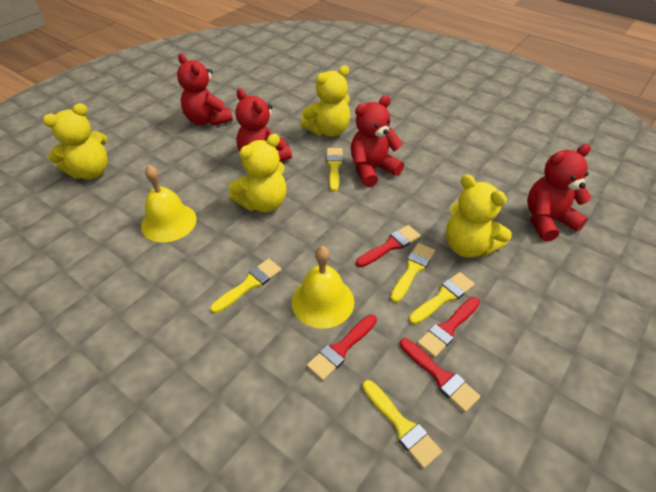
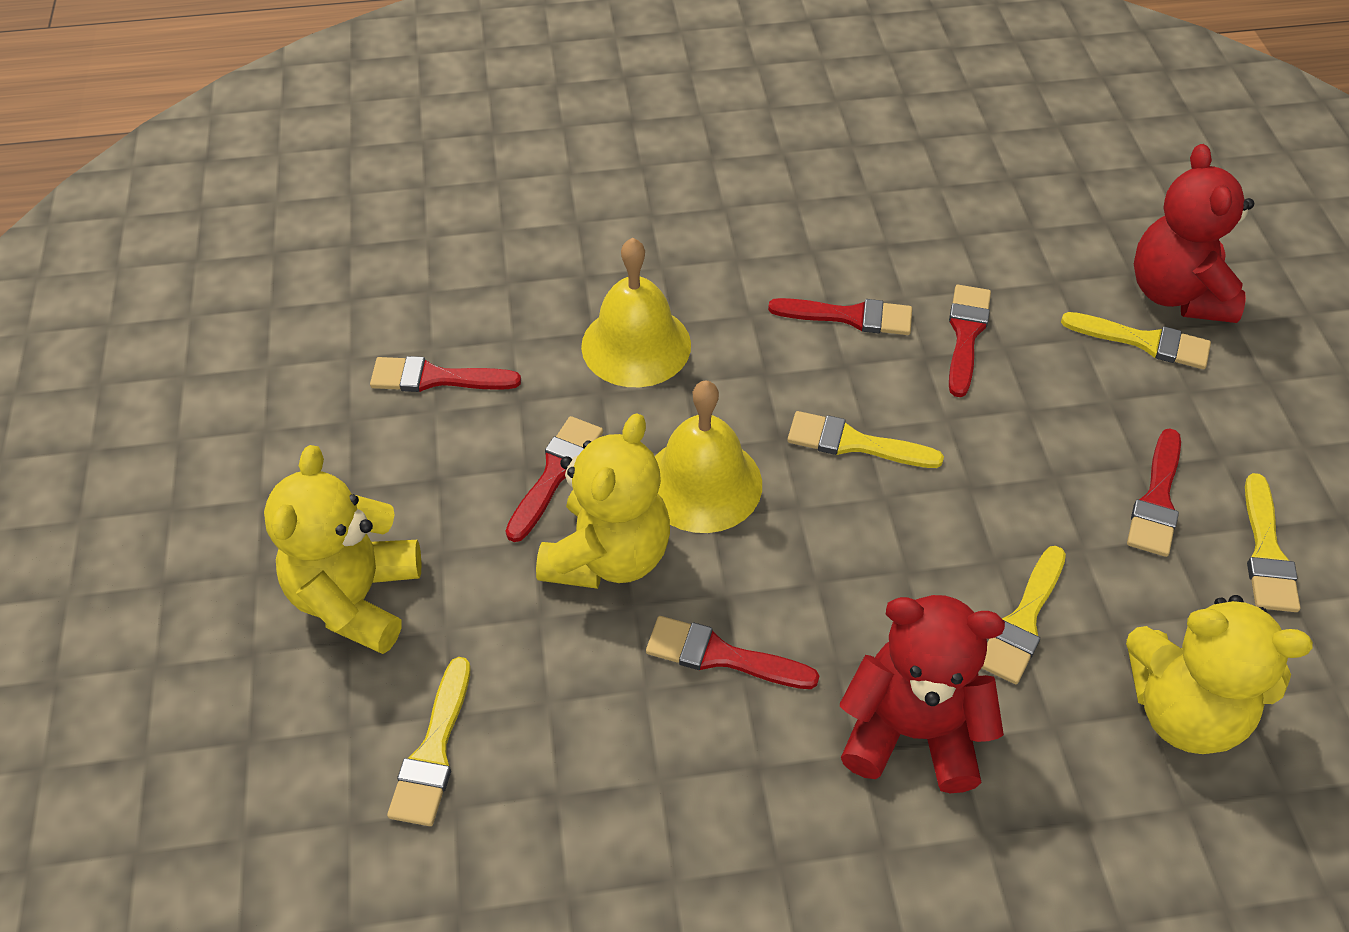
red brush: [307,315,377,381] [356,225,421,267] [400,338,480,412] [417,297,480,357] = 4 -> [370,356,521,392] [506,416,603,542] [646,616,819,689] [768,298,912,335] [949,285,991,397] [1127,428,1181,557] = 6
red teddy bear: [177,53,233,126] [235,89,292,162] [351,95,404,187] [527,144,592,242] = 4 -> [840,595,1005,793] [1134,144,1254,323] = 2
yellow teddy bear: [43,103,108,179] [228,134,287,212] [301,65,350,137] [446,174,512,258] = 4 -> [264,445,421,654] [536,413,670,589] [1126,595,1313,754] = 3

